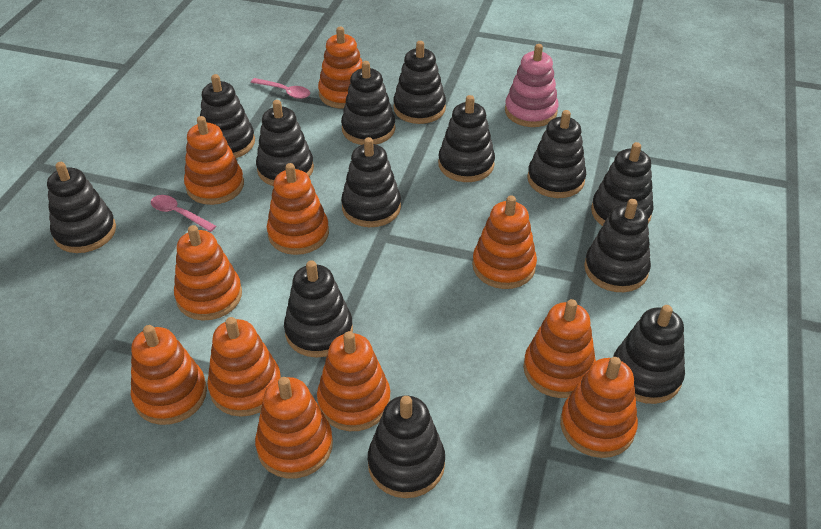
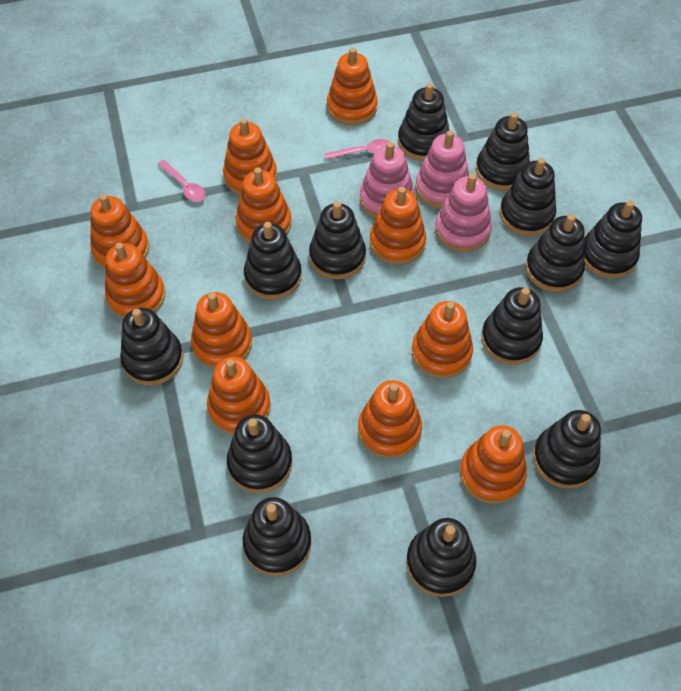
pink stacking toy: [505,44,558,127] = 1 -> [360,142,414,218] [415,130,469,208] [435,174,492,252] = 3

